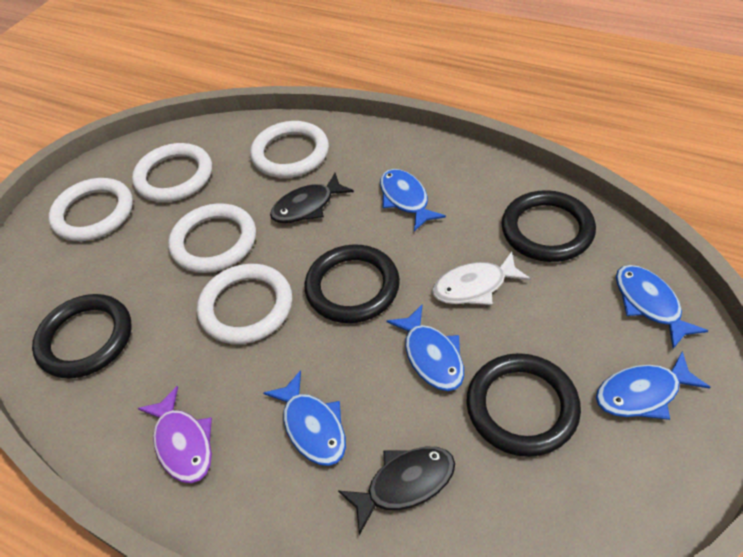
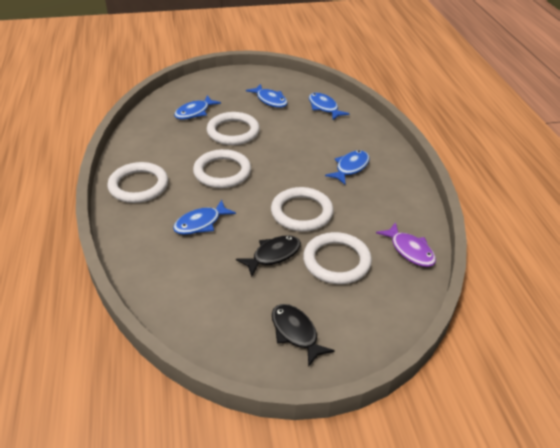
black ring: [32,294,132,378] [305,245,400,323] [466,353,581,457] [501,190,596,262] = 4 -> none = 0
white fish: [432,252,531,305] = 1 -> none = 0

